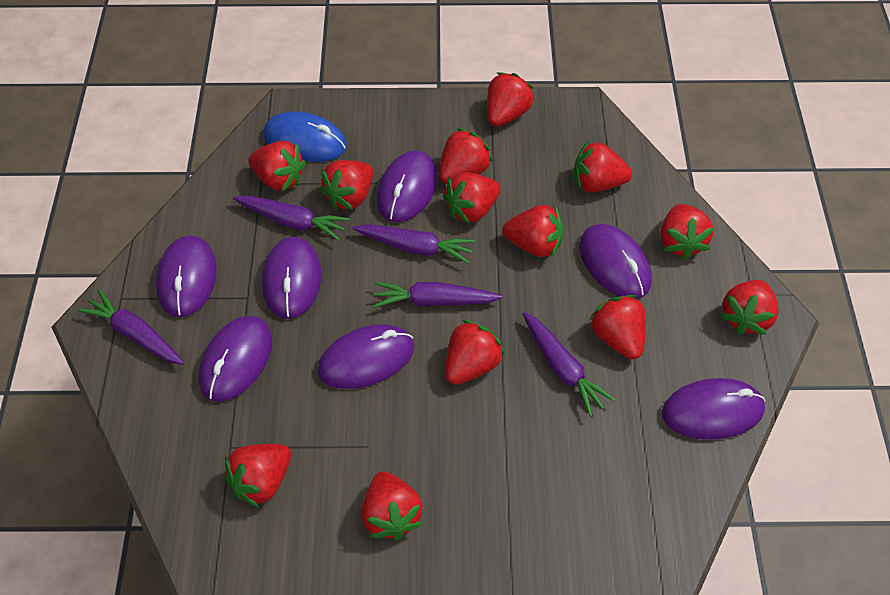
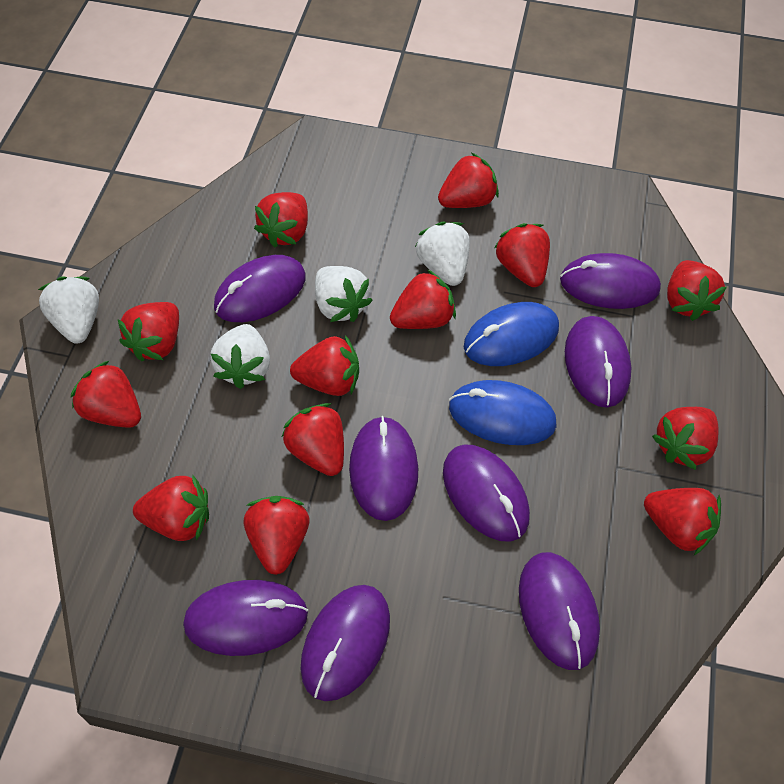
blue mouse: [263,111,347,162] = 1 -> [449,380,557,445] [464,302,559,366] = 2
purple carrot: [77,289,184,365] [233,195,350,241] [352,224,475,264] [373,282,502,308] [522,312,616,417] = 5 -> none = 0
purple mouse: [156,235,217,317] [199,316,272,402] [262,237,321,319] [318,325,414,389] [377,150,438,222] [579,224,652,299] [662,378,765,440] = 7 -> [183,580,308,656] [214,255,306,322] [301,585,390,701] [349,416,418,521] [443,444,530,542] [519,552,600,670] [560,253,661,309] [565,316,631,408] = 8
white strawberry: none = 0 -> [38,276,99,343] [210,324,270,389] [315,266,373,322] [415,222,470,286] = 4

